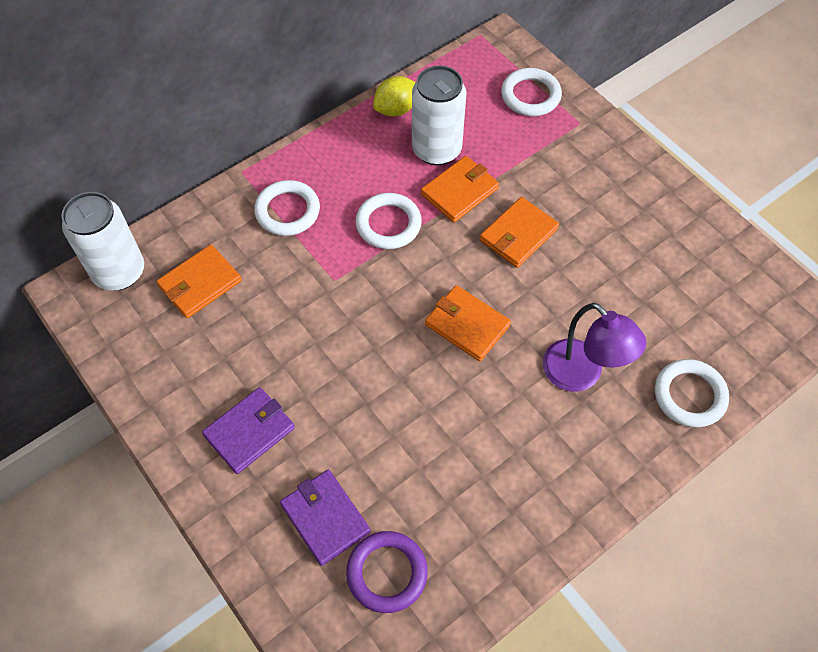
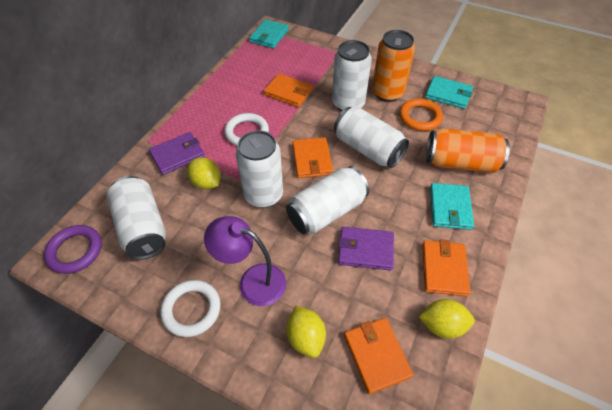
orange can: none = 0 -> [372,30,415,102] [426,128,510,173] = 2
orange ring: none = 0 -> [399,99,443,131] = 1
turquoise wallet: none = 0 -> [249,19,289,48] [425,76,473,109] [430,183,474,230] = 3
white can: [62,192,144,291] [412,65,466,165] = 2 -> [107,176,166,260] [236,130,283,208] [286,166,369,234] [332,40,372,111] [334,106,409,168] = 5
white ring: [254,180,320,236] [356,193,422,249] [501,68,562,116] [655,359,729,428] = 4 -> [160,280,221,337] [224,113,269,146] = 2
yellow lemon: [373,76,416,116] = 1 -> [187,157,221,189] [286,306,326,358] [418,299,475,339] = 3

